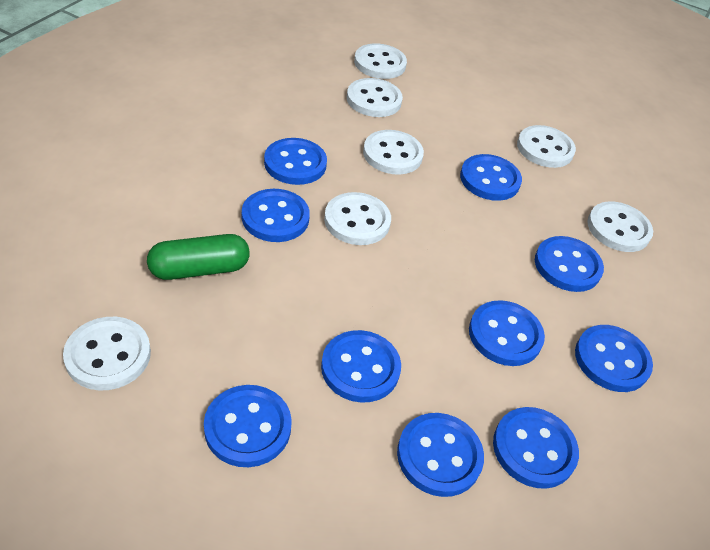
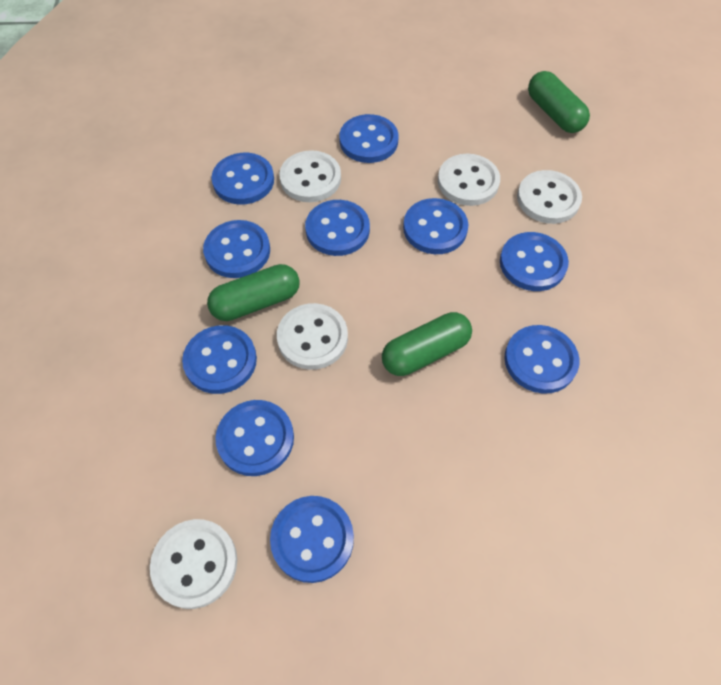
green capsule: [147,234,250,280] = 1 -> [207,264,300,321] [382,312,472,376] [528,71,590,133] = 3
white button: [63,317,151,390] [324,192,391,245] [347,78,403,117] [354,43,407,79] [363,130,424,175] [517,125,576,168] [587,201,653,252] = 7 -> [150,519,237,609] [277,303,348,370] [279,150,341,202] [438,154,500,206] [517,170,582,224] = 5

